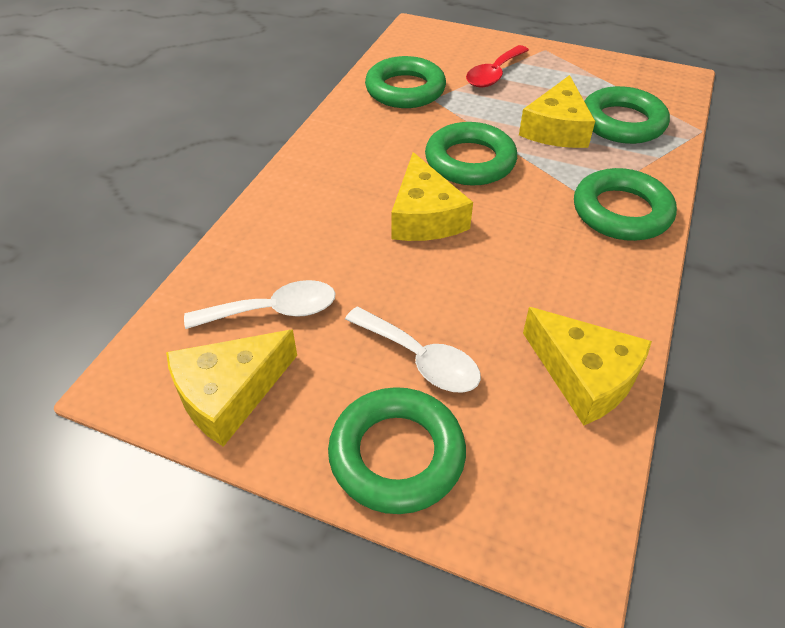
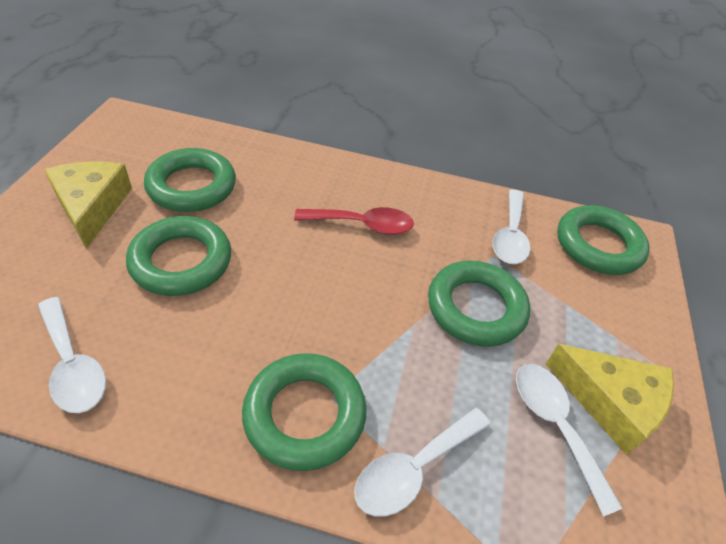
white spoon: [184,280,336,329] [345,307,481,393] = 2 -> [38,297,106,413] [355,408,491,517] [493,190,530,264] [516,364,622,517] = 4
yellow cheese: [166,329,297,447] [391,152,473,241] [519,75,595,148] [523,307,652,426] = 4 -> [45,161,132,249] [546,344,674,455] = 2

